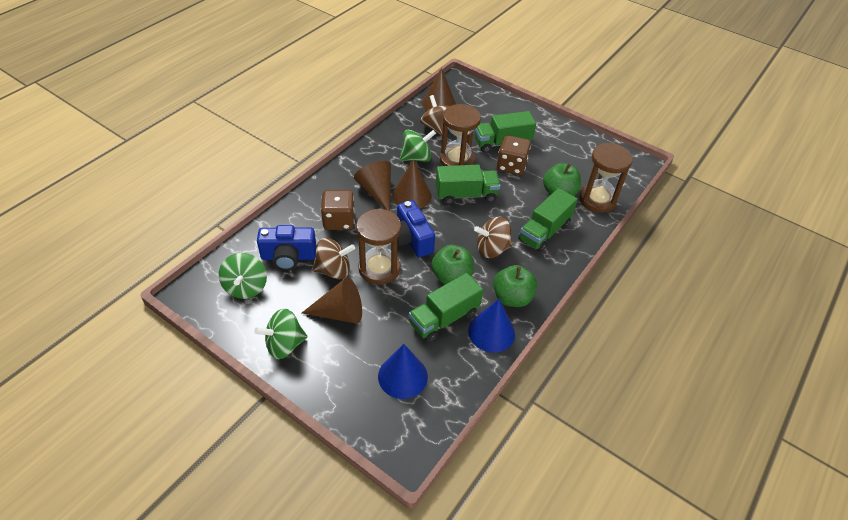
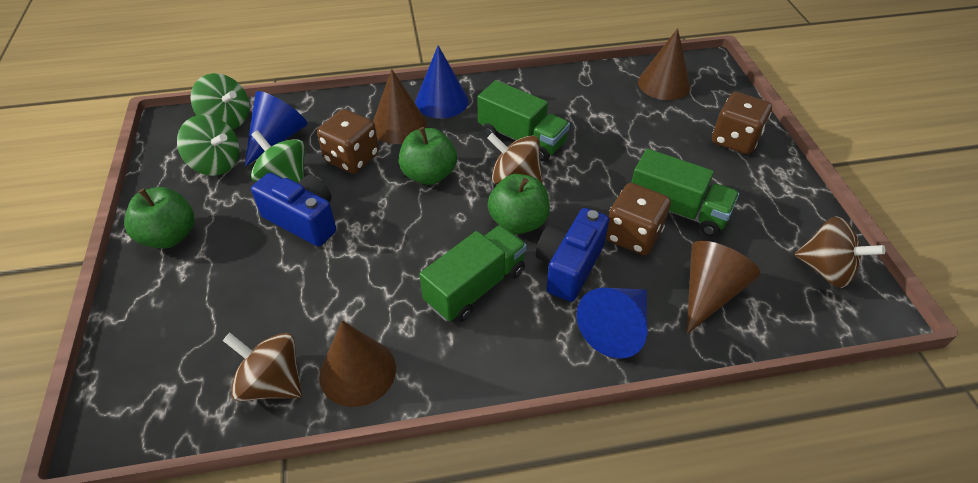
blue cone: [378,344,428,399] [468,299,515,353] = 2 -> [244,91,308,167] [415,45,468,119] [576,288,647,358] = 3
brown dice: [321,190,355,230] [497,135,531,175] = 2 -> [317,109,379,174] [606,183,671,255] [712,92,772,154] = 3
brown hourglass: [356,208,401,285] [440,104,481,166] [579,143,633,213] = 3 -> none = 0
green truck: [409,273,483,342] [436,164,501,205] [475,111,536,153] [518,188,578,252] = 4 -> [419,225,527,322] [477,80,570,161] [631,149,739,236] = 3

